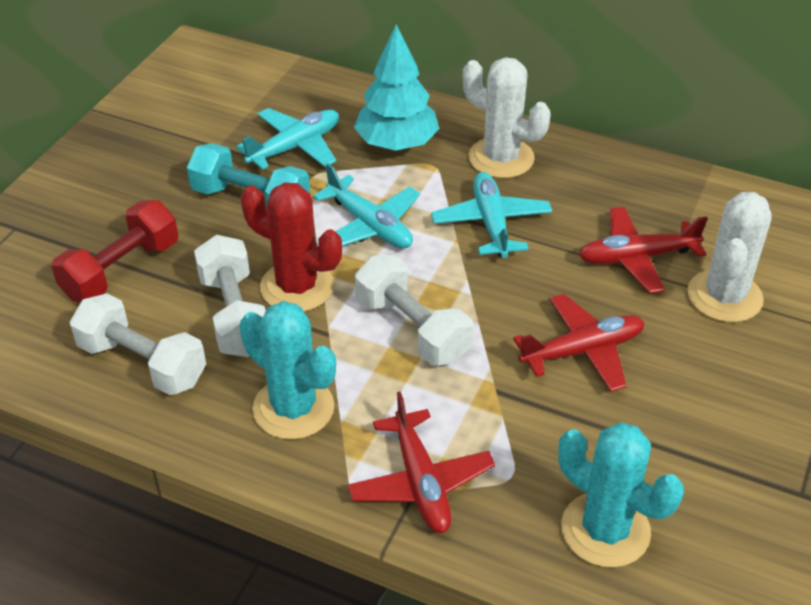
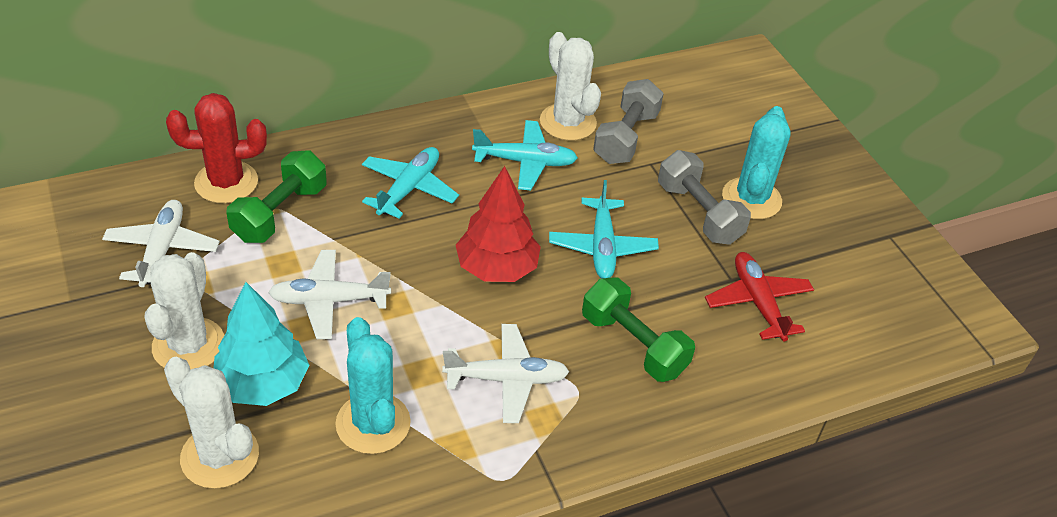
green dumbbell: none = 0 -> [226,151,327,243] [582,277,695,382] = 2
grey dumbbell: none = 0 -> [593,79,664,164] [658,150,751,245] = 2
red dumbbell: [51,200,178,302] = 1 -> none = 0
red plane: [347,392,495,533] [513,294,645,392] [579,207,708,293] = 3 -> [705,252,814,341] = 1
red tree: none = 0 -> [456,166,541,282] = 1
turquoise dumbbell: [187,143,310,207] = 1 -> none = 0
white cactus: [463,57,551,178] [687,192,772,322] = 2 -> [144,252,224,370] [164,357,259,489] [540,32,601,141] = 3
white dumbbell: [70,294,206,395] [194,235,266,357] [355,255,473,365] = 3 -> none = 0
white plane: none = 0 -> [102,200,220,287] [268,250,391,339] [442,324,569,423] = 3

